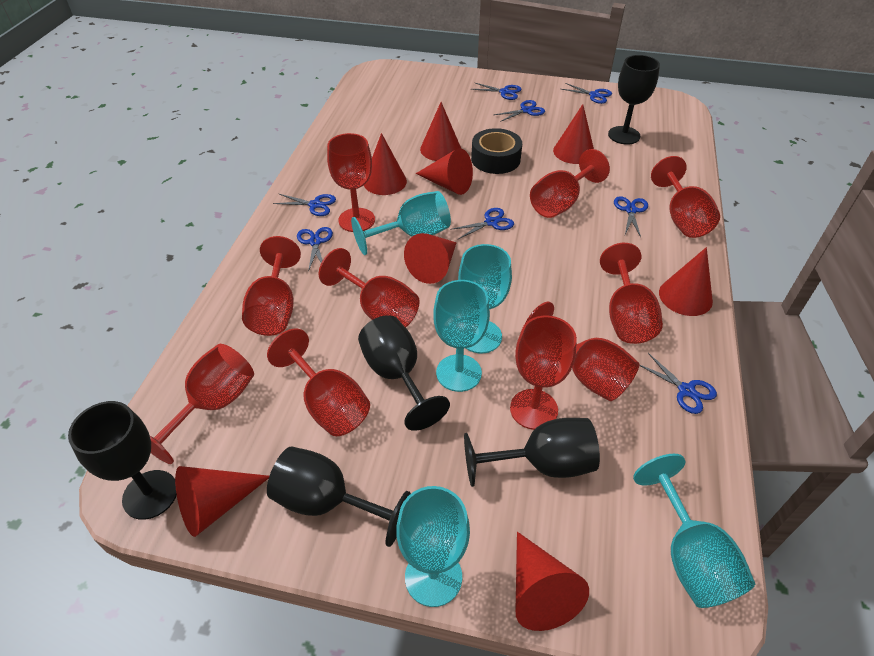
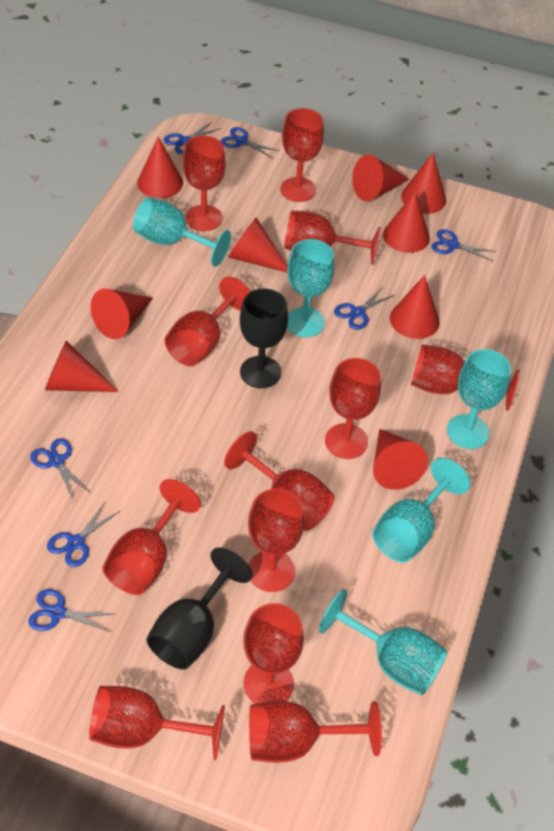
black goblet: [68,401,177,520] [267,446,411,547] [358,315,450,431] [464,418,600,487] [608,55,660,145] = 5 -> [146,547,253,670] [240,288,288,388] = 2
black tape: [471,128,522,174] = 1 -> none = 0
blue scissors: [273,194,336,216] [297,227,333,272] [450,208,514,239] [471,82,521,100] [494,100,545,122] [561,83,612,104] [614,196,648,237] [639,353,717,414] = 8 -> [28,589,114,632] [30,438,91,499] [47,502,120,567] [164,122,221,154] [221,127,279,158] [334,287,394,330] [431,229,496,261] = 7
red cone: [175,466,269,537] [364,133,407,195] [404,233,457,284] [416,148,473,195] [420,102,461,161] [516,532,589,631] [553,104,594,164] [659,247,713,316] = 8 -> [45,341,119,392] [91,289,153,339] [137,136,183,198] [228,217,288,273] [352,154,410,201] [373,429,428,490] [383,191,430,253] [390,275,440,339] [401,153,446,214] = 9
red goblet: [150,344,254,464] [242,236,301,336] [267,328,370,436] [319,248,420,328] [327,133,375,232] [510,316,577,430] [525,301,639,401] [530,149,610,218] [600,243,663,344] [651,156,720,238] = 10 -> [89,686,225,760] [102,479,201,595] [165,277,251,367] [182,136,226,231] [224,431,334,531] [243,603,304,704] [248,488,304,592] [249,701,382,763] [280,108,324,202] [284,211,381,265] [325,358,381,459] [411,345,520,411] = 12

